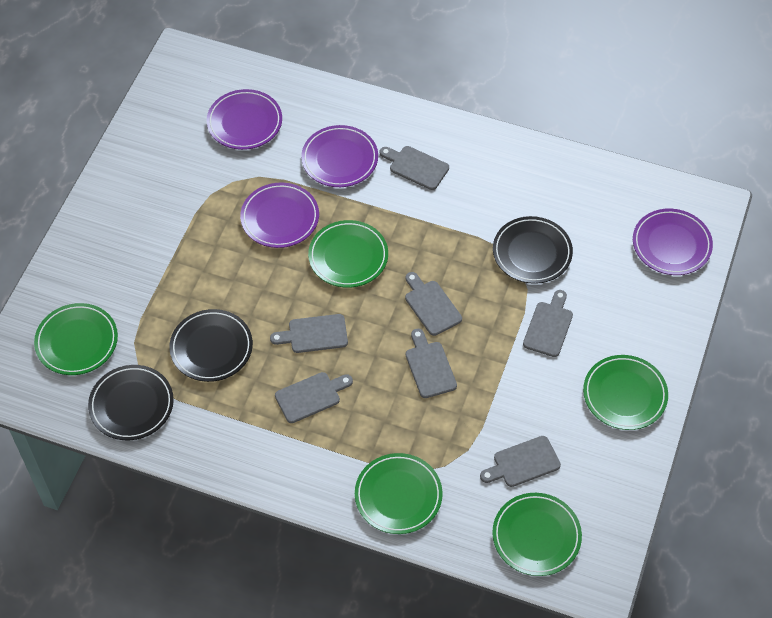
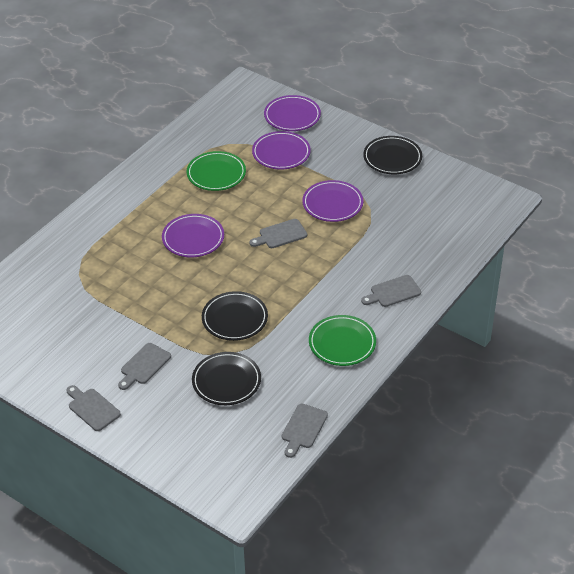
green plate: [34,303,118,375] [308,220,388,288] [355,453,443,534] [492,493,582,576] [583,355,668,430] = 5 -> [186,151,246,191] [309,315,376,366] = 2
grey cutting board: [270,314,348,353] [275,372,353,423] [380,146,449,190] [405,272,462,336] [406,329,457,398] [480,436,561,487] [523,290,573,357] = 7 -> [66,385,121,431] [118,343,171,390] [249,219,307,248] [282,404,328,458] [361,275,421,307] = 5

